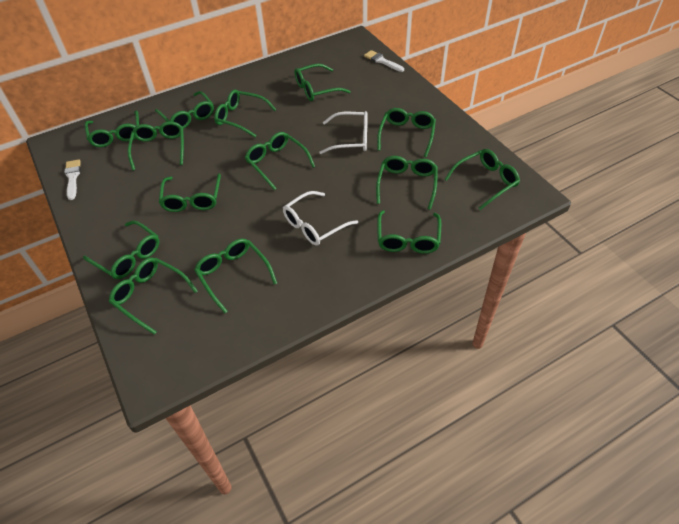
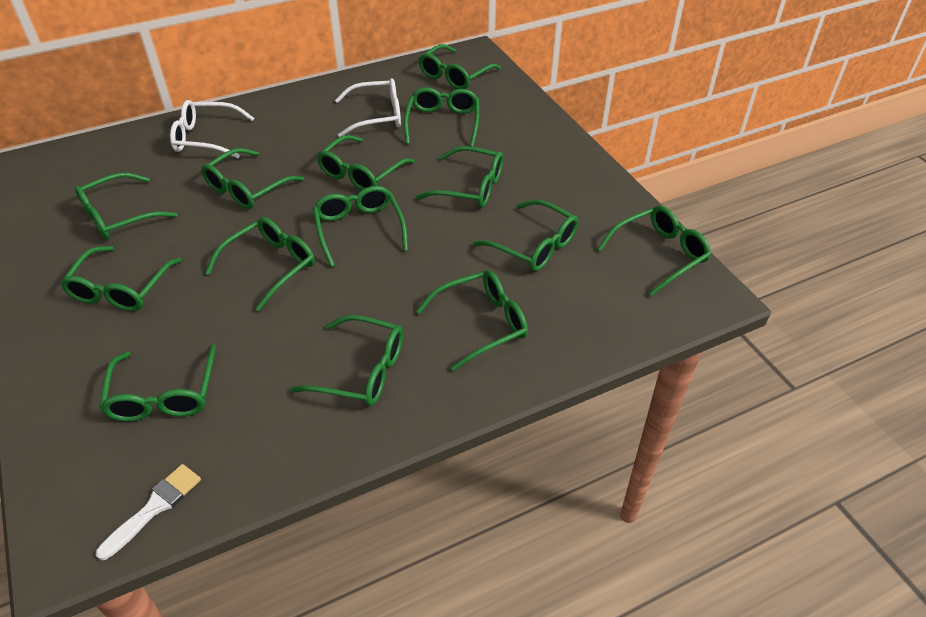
white brush: [64,160,81,200] [364,50,404,72] = 2 -> [96,464,201,560] = 1

